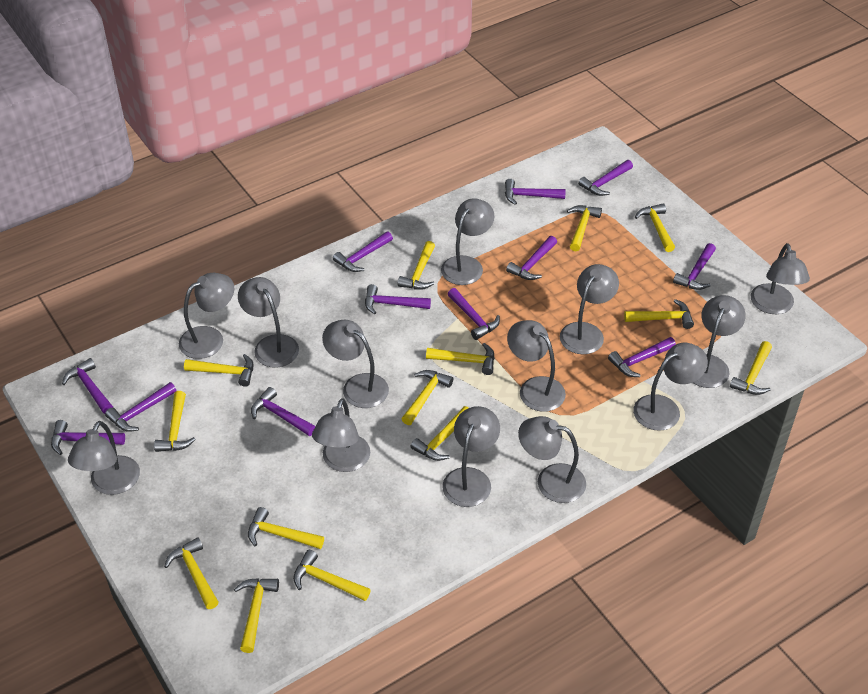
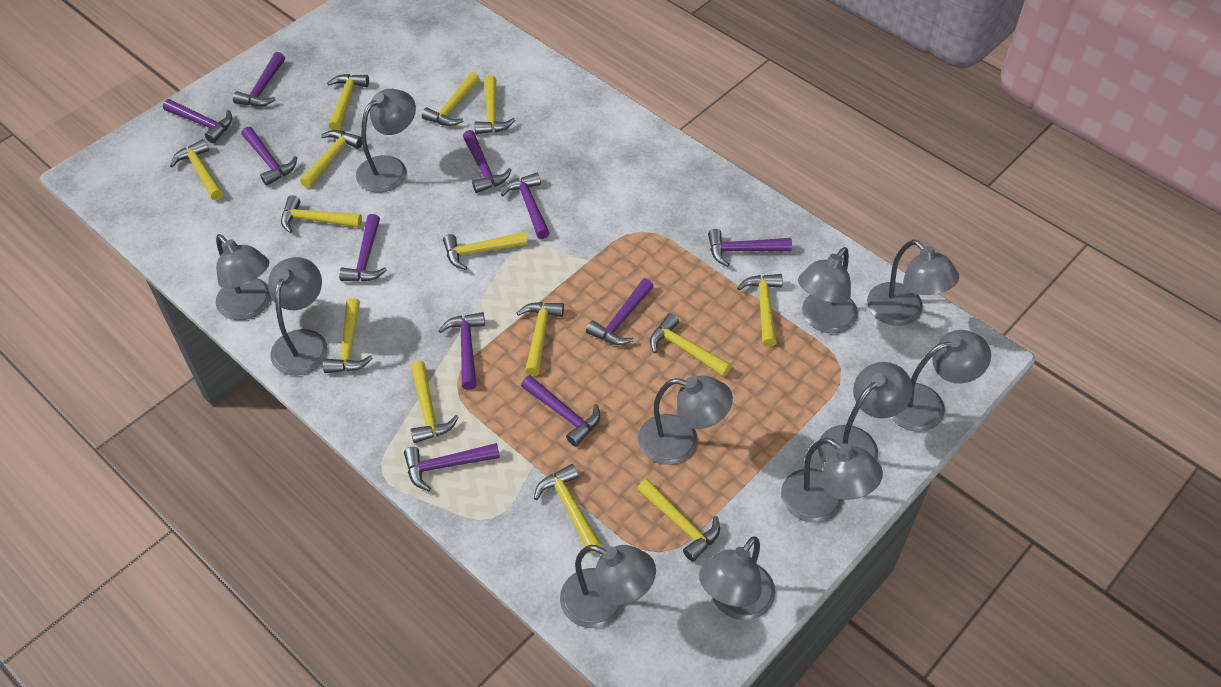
grey lamp: [68,421,140,495] [179,273,234,359] [238,277,299,368] [312,398,370,472] [322,319,389,408] [441,198,494,285] [442,406,500,507] [507,320,566,412] [518,416,586,503] [560,264,619,354] [633,343,708,431] [693,295,746,388] [751,243,810,314] = 13 -> [216,234,271,320] [268,257,328,375] [356,89,416,193] [560,545,656,628] [638,375,733,465] [699,536,775,620] [781,437,883,523] [798,247,858,333] [818,362,913,464] [867,240,959,326] [891,330,991,432] = 11
purple hammer: [51,420,125,455] [62,358,113,414] [105,382,177,432] [251,387,315,436] [333,231,393,272] [365,284,431,315] [448,288,500,340] [505,179,566,205] [506,236,557,280] [578,160,633,196] [608,337,676,377] [673,243,716,290] = 12 -> [163,99,232,143] [233,52,285,107] [242,127,298,186] [339,214,387,281] [404,443,500,491] [438,312,485,390] [463,130,511,193] [500,173,550,239] [521,375,600,447] [586,278,654,345] [708,229,792,267] = 11

